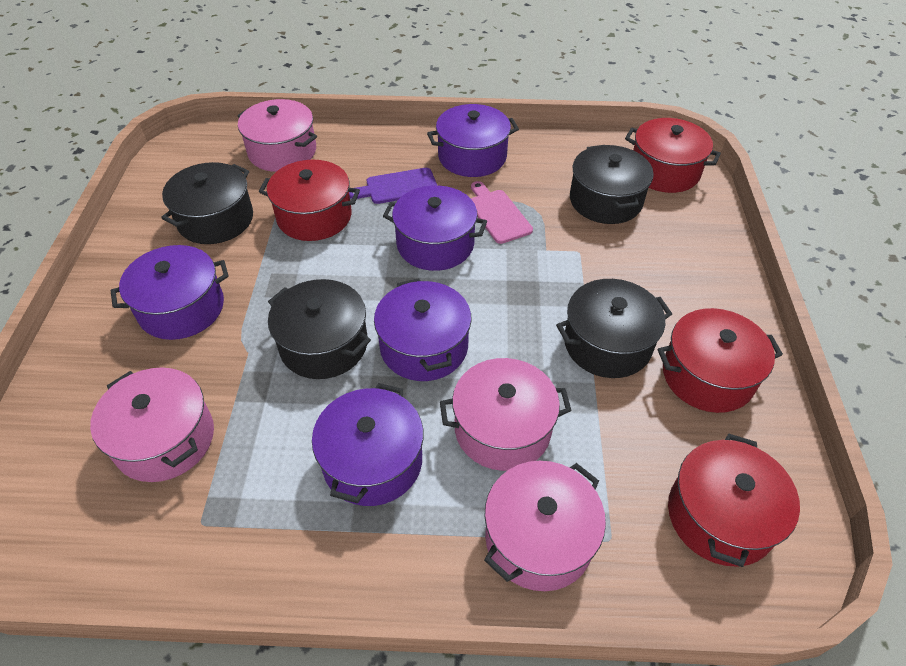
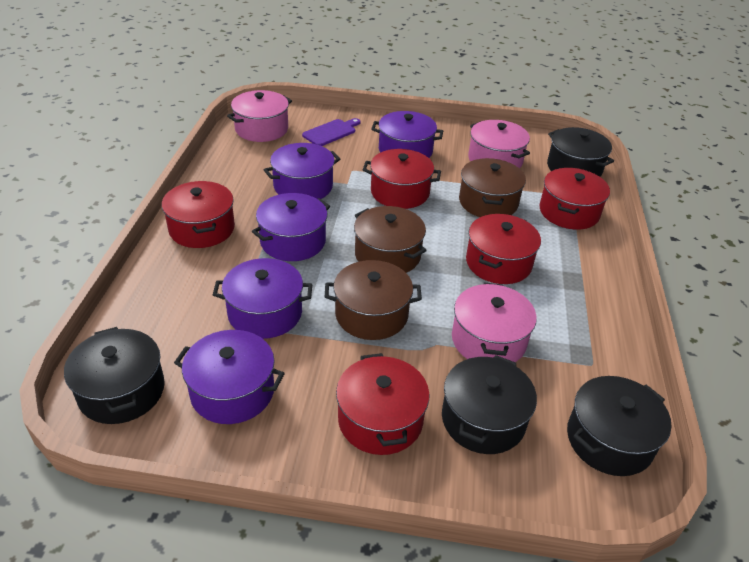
brown pot: none = 0 -> [325,260,422,340] [354,206,427,273] [459,158,526,217] = 3
pink cutting board: [471,181,533,244] = 1 -> none = 0
pink pot: [90,368,214,482] [238,99,317,172] [440,358,572,471] [484,461,606,591] = 4 -> [227,90,292,142] [452,282,537,362] [468,120,530,168] = 3
red pot: [259,160,360,241] [625,118,721,193] [658,308,783,413] [668,434,800,567] = 4 -> [162,181,235,248] [336,353,430,455] [363,149,441,209] [466,214,541,284] [540,168,610,230] = 5

